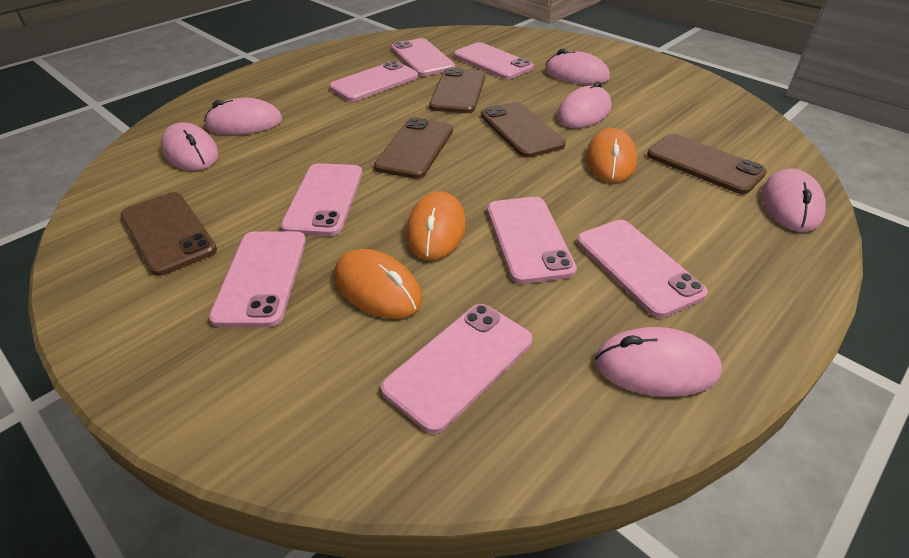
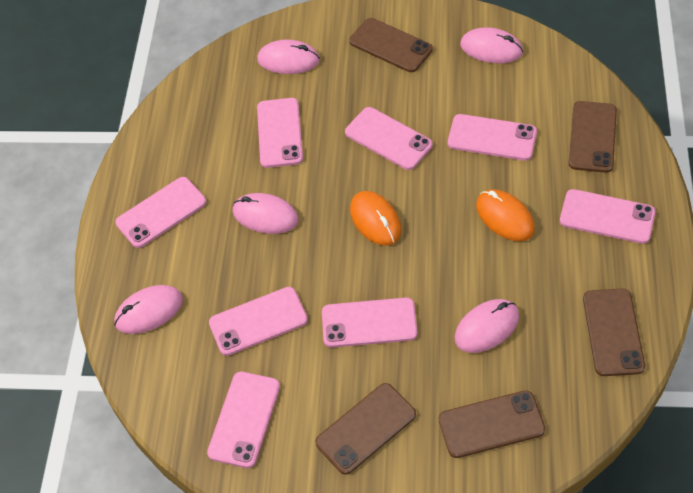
orange mouse: [335,249,422,319] [406,191,466,260] [585,128,637,183] = 3 -> [350,191,401,246] [476,189,535,241] = 2
pink mouse: [161,123,219,171] [204,98,283,135] [545,49,610,84] [557,81,612,128] [595,327,722,397] [761,169,826,232] = 6 -> [114,285,183,334] [233,193,299,234] [257,40,320,74] [454,299,519,353] [460,27,523,63] = 5

